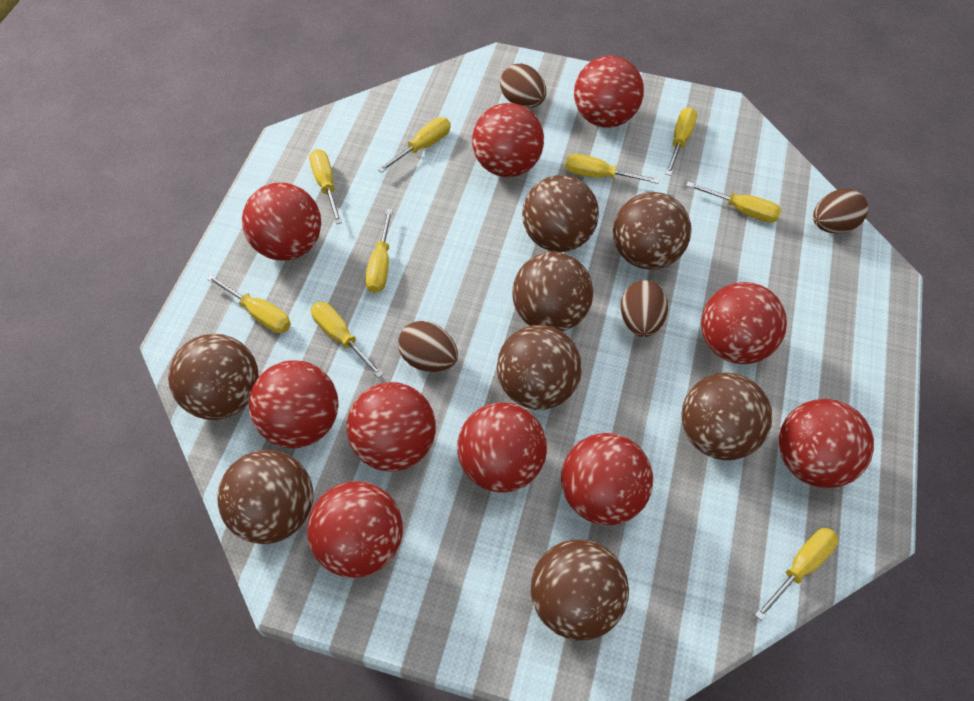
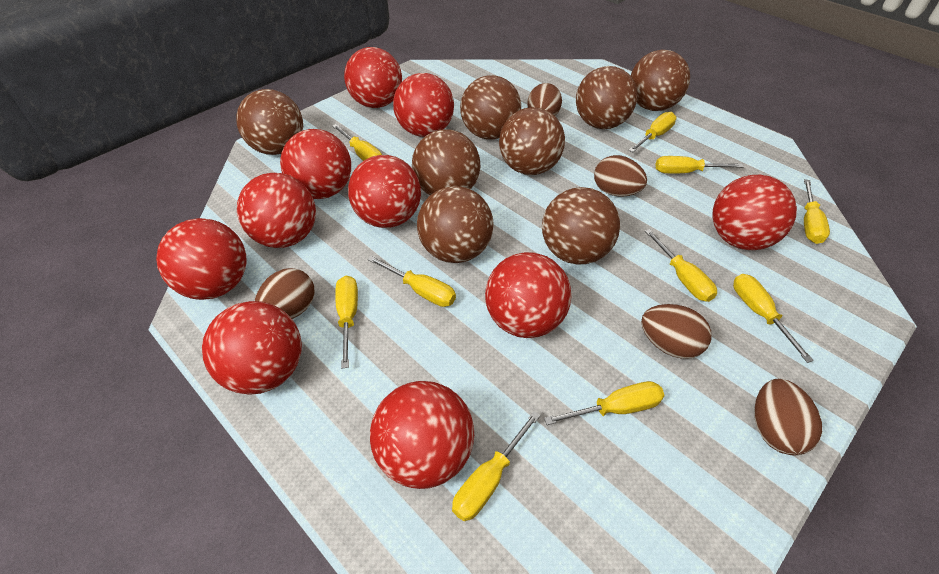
brown egg: [398,321,458,372] [500,63,546,108] [621,280,668,337] [813,189,868,234] = 4 -> [255,268,315,319] [527,83,562,116] [594,155,647,197] [641,304,711,359] [754,379,822,455] = 5
yellow screwdriver: [206,274,291,333] [309,149,342,224] [311,302,384,378] [365,209,393,293] [378,117,451,173] [565,154,660,184] [665,107,697,176] [686,182,781,223] [755,528,838,620] = 9 -> [332,124,382,161] [335,276,358,368] [367,256,456,307] [452,411,540,521] [544,381,664,425] [629,112,677,152] [645,229,717,302] [656,156,743,174] [733,274,814,363] [804,179,830,244] = 10

